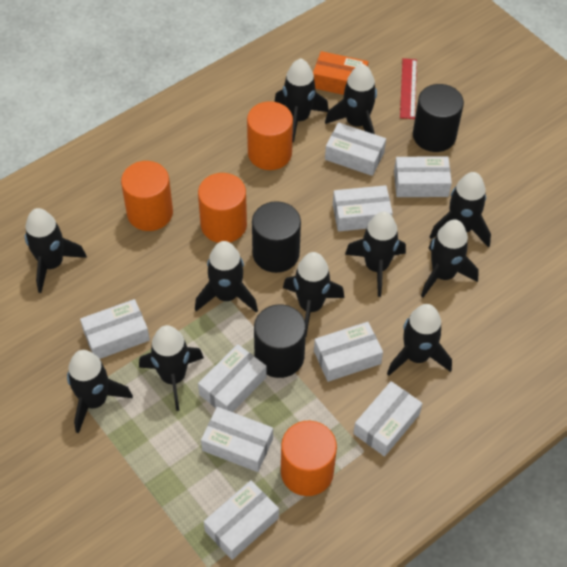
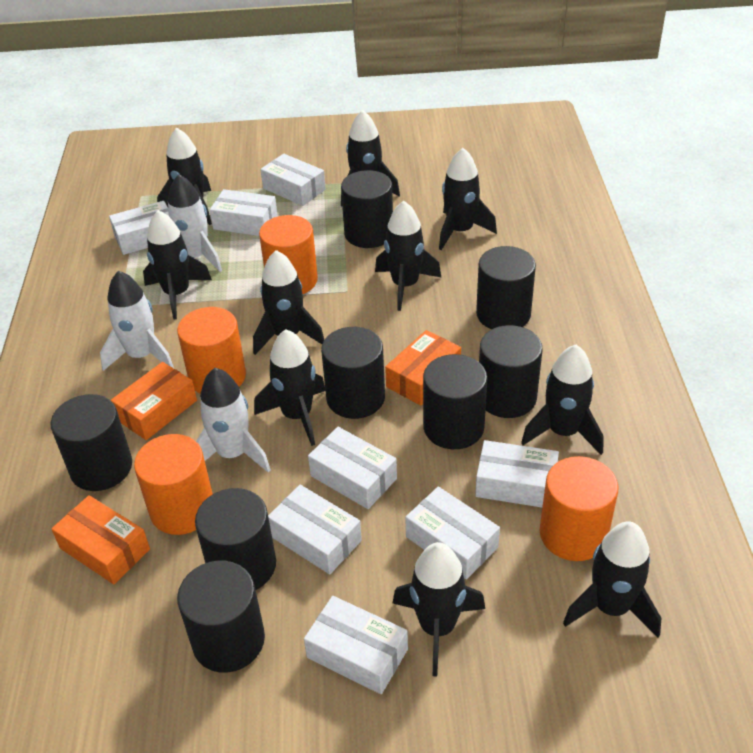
black cylinder: [252,201,301,273] [254,305,306,378] [413,84,464,152] = 3 -> [51,394,132,491] [177,561,265,673] [195,488,276,590] [321,327,385,419] [341,170,393,248] [423,354,487,449] [476,246,536,329] [479,325,543,418] = 8
black rocket: [25,208,87,293] [67,350,133,434] [139,325,204,411] [195,241,258,313] [274,58,329,143] [283,252,344,336] [325,64,377,134] [345,211,406,297] [387,304,452,376] [421,219,479,297] [430,172,491,247] = 11 -> [143,210,212,319] [157,128,212,225] [253,250,324,355] [254,329,325,446] [341,110,400,206] [375,201,441,311] [393,542,485,676] [439,148,497,250] [521,345,604,455] [563,521,661,638] = 10
orange box: [313,51,368,95] = 1 -> [51,495,150,584] [111,362,197,440] [385,330,461,406] = 3
red ruler: [400,58,417,119] = 1 -> none = 0
white box: [80,299,150,359] [198,344,266,412] [201,407,273,472] [204,480,279,560] [314,322,383,382] [325,122,386,176] [333,185,393,231] [353,381,423,457] [394,156,452,197] = 9 -> [109,201,169,255] [210,189,278,236] [260,154,326,206] [268,485,362,574] [304,596,408,694] [308,427,397,509] [405,487,500,579] [475,440,559,507] = 8
white rocket: none = 0 -> [100,271,174,371] [168,174,222,272] [196,368,271,473] = 3

